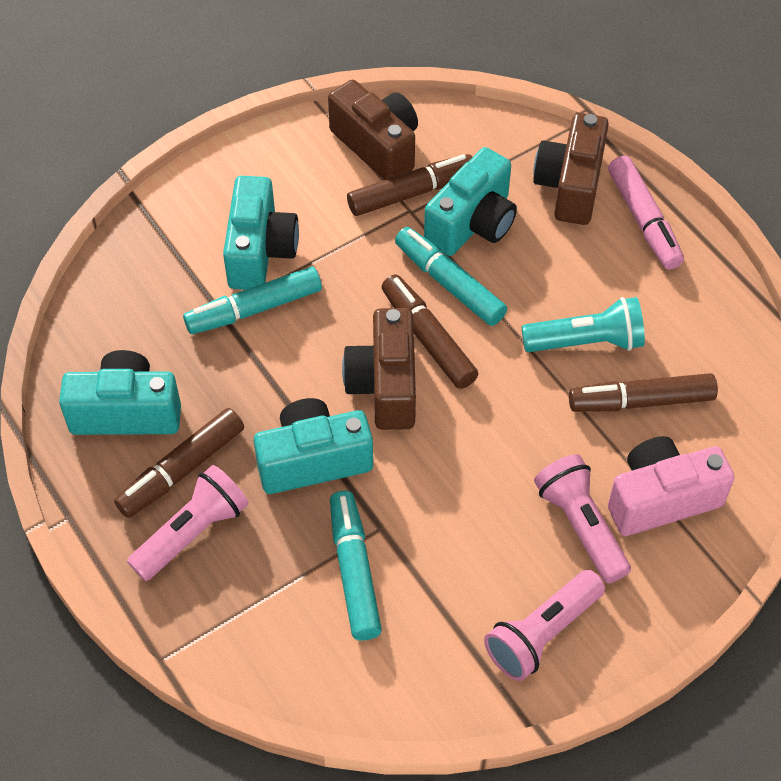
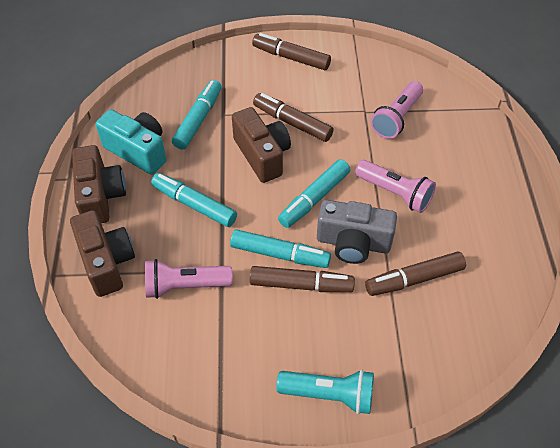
grey camera: none = 0 -> [317,200,397,264] = 1
pink camera: [608,436,735,536] = 1 -> none = 0
pink marker: [608,156,684,270] = 1 -> none = 0
turquoise camera: [59,350,181,435] [223,176,299,290] [254,398,373,494] [424,147,517,256] = 4 -> [96,109,166,175] = 1
turquoise marker: [183,267,322,334] [330,491,382,641] [395,227,507,326] = 3 -> [151,173,237,227] [172,80,222,150] [230,229,331,268] [278,159,350,228] = 4

